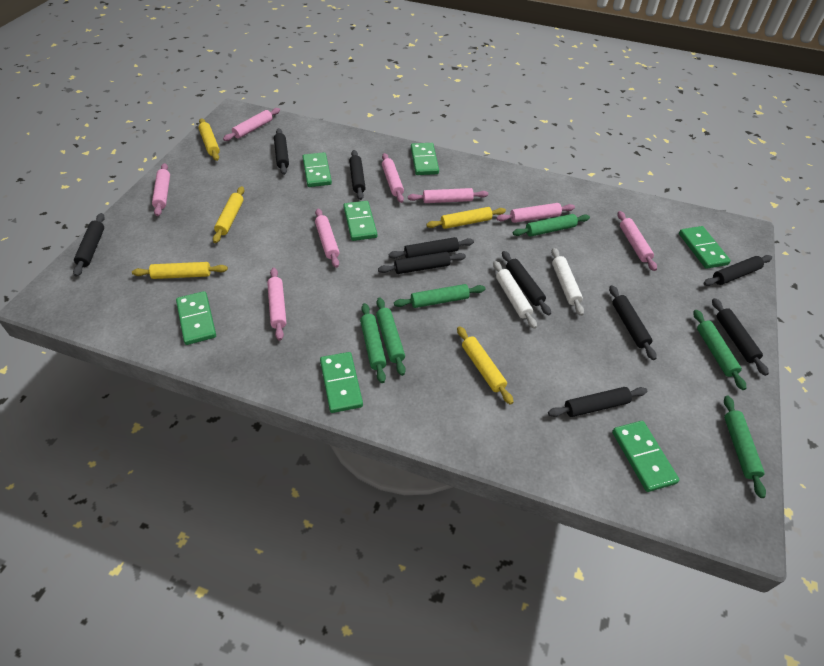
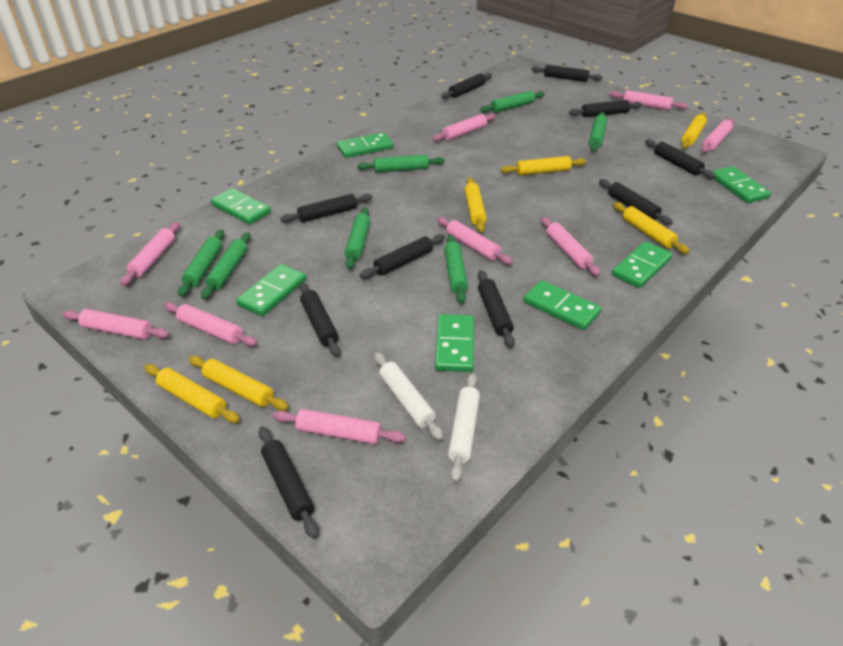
green rolling pin: [360,303,387,383] [376,298,406,376] [394,284,486,308] [513,214,590,237] [693,310,746,390] [724,396,766,498] = 6 -> [178,230,224,297] [201,232,251,299] [345,207,370,269] [357,155,445,173] [444,234,468,304] [480,91,545,113] [589,112,607,152] = 7
pink rolling pin: [152,163,170,216] [223,108,280,141] [267,268,286,341] [315,209,339,268] [382,153,404,203] [408,188,488,203] [496,203,575,223] [617,211,657,271] = 8 -> [63,309,169,340] [120,222,180,286] [164,302,257,346] [273,409,406,444] [432,114,496,141] [437,217,513,265] [541,217,600,276] [610,90,687,110] [701,118,734,153] = 9
yellow rolling pin: [132,262,228,279] [198,118,220,161] [213,186,245,243] [426,207,506,229] [457,326,514,405] = 5 -> [144,364,240,423] [189,356,289,411] [464,177,487,233] [501,156,586,175] [613,202,690,254] [681,112,707,149] = 6

